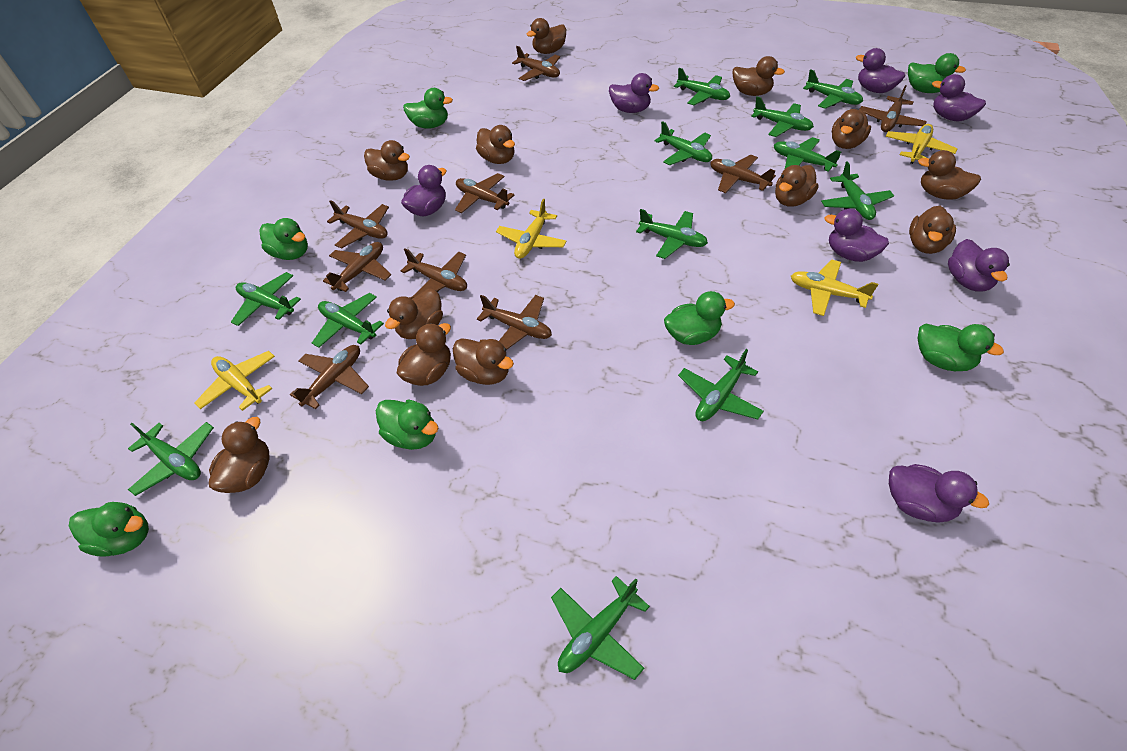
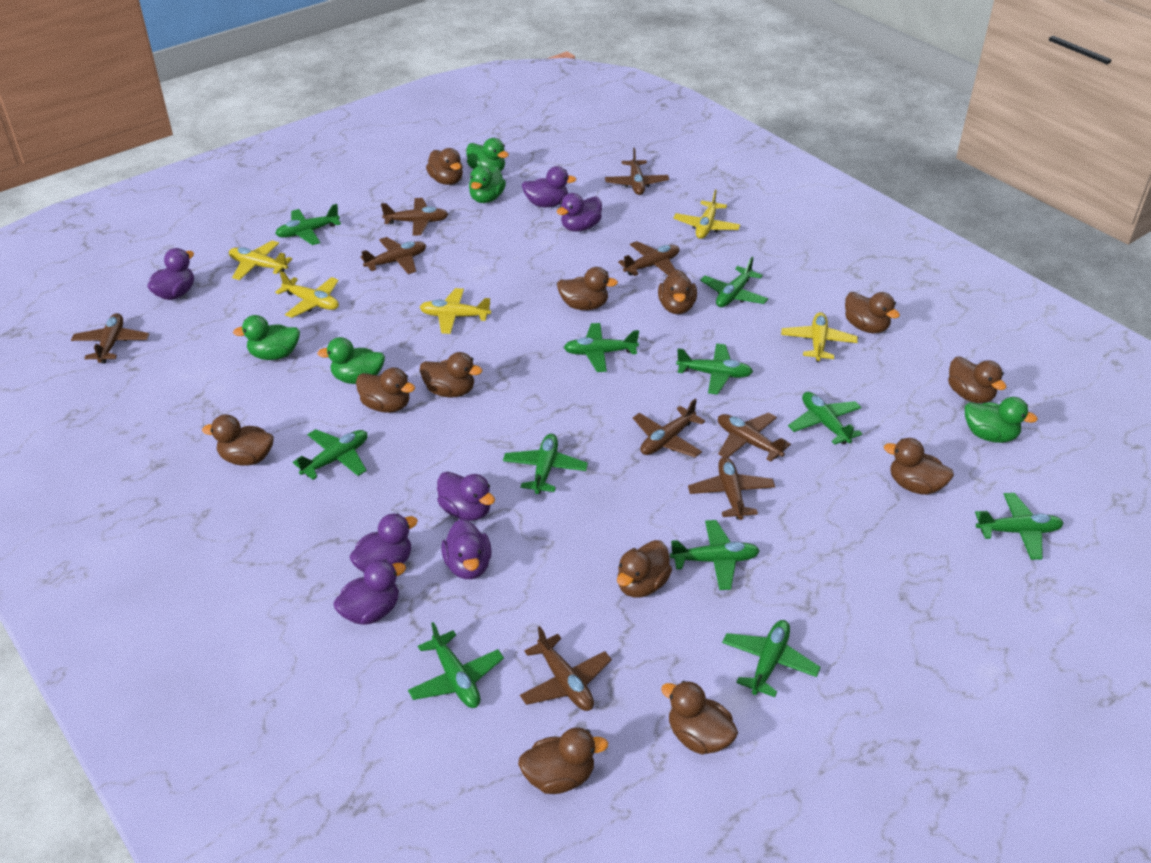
green duck: [69,502,149,557] [259,218,308,260] [376,400,439,450] [403,88,453,129] [664,291,735,345] [908,53,966,93] [918,324,1004,371] = 7 -> [233,315,300,360] [317,337,385,384] [466,138,509,172] [469,166,506,203] [965,397,1038,443] = 5
green plane: [128,422,214,496] [231,272,301,326] [312,293,384,348] [551,576,650,680] [636,209,708,259] [655,121,712,165] [674,68,730,105] [678,349,764,421] [751,97,814,137] [774,137,841,172] [803,69,863,109] [821,161,894,220] = 12 -> [275,204,341,245] [293,429,367,480] [408,622,504,708] [503,434,588,494] [563,323,639,372] [670,520,760,590] [676,344,753,395] [700,257,768,307] [722,620,821,697] [788,392,862,445] [975,493,1064,560] = 11
yellow plane: [194,351,275,411] [496,199,567,259] [791,259,878,316] [886,124,957,164] = 4 -> [229,241,292,280] [275,271,339,318] [419,288,491,334] [673,190,740,239] [781,312,858,362] = 5

